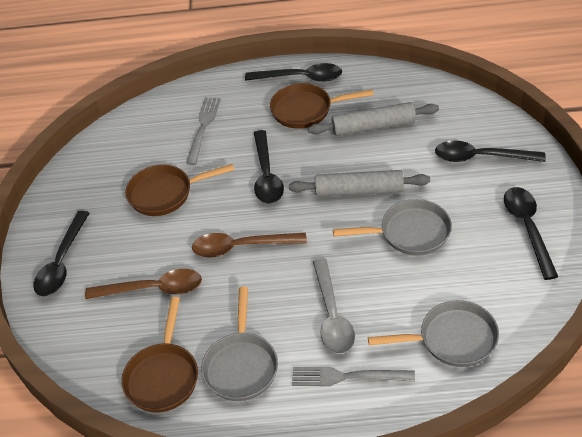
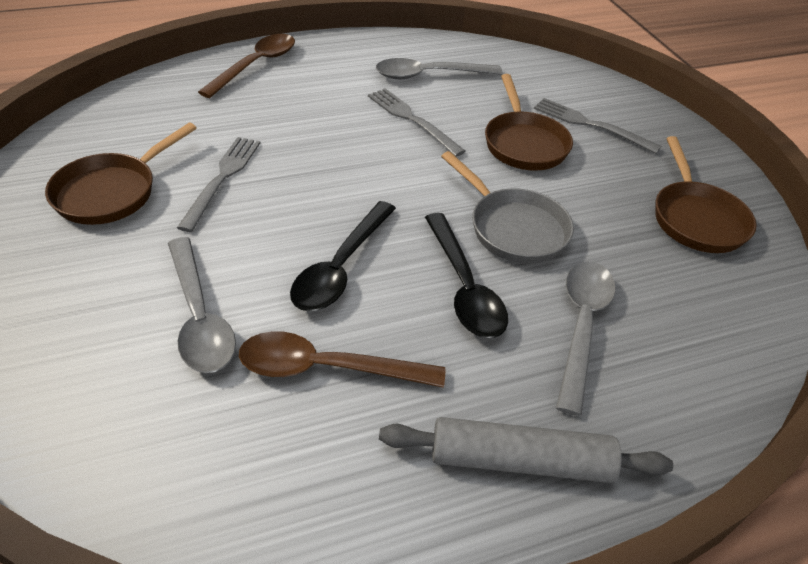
black spoon: [33,211,89,296] [245,63,342,82] [254,130,284,203] [435,140,546,162] [504,187,559,280] = 5 -> [290,201,396,311] [425,213,508,338] = 2
grey fork: [186,97,221,165] [292,367,415,386] = 2 -> [177,137,260,232] [368,88,465,157] [534,98,661,153] = 3
grey pan: [201,286,278,401] [333,199,452,256] [368,300,499,367] = 3 -> [441,151,574,264] = 1
grey rolling pin: [289,170,430,197] [308,102,439,136] = 2 -> [379,417,673,483] = 1
grey spoon: [313,258,355,354] = 1 -> [168,237,236,373] [376,58,503,79] [556,261,616,416] = 3

